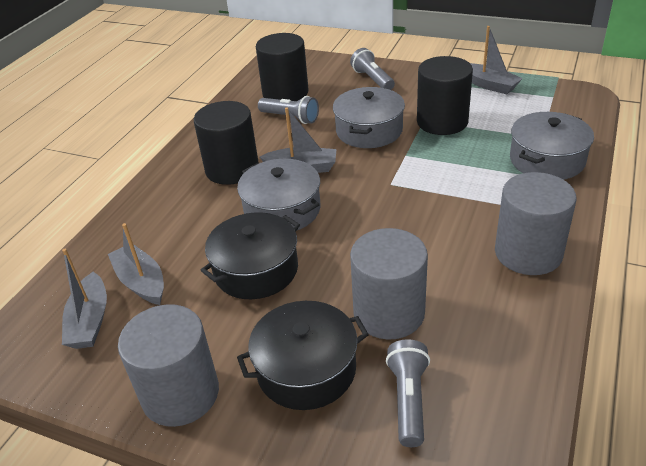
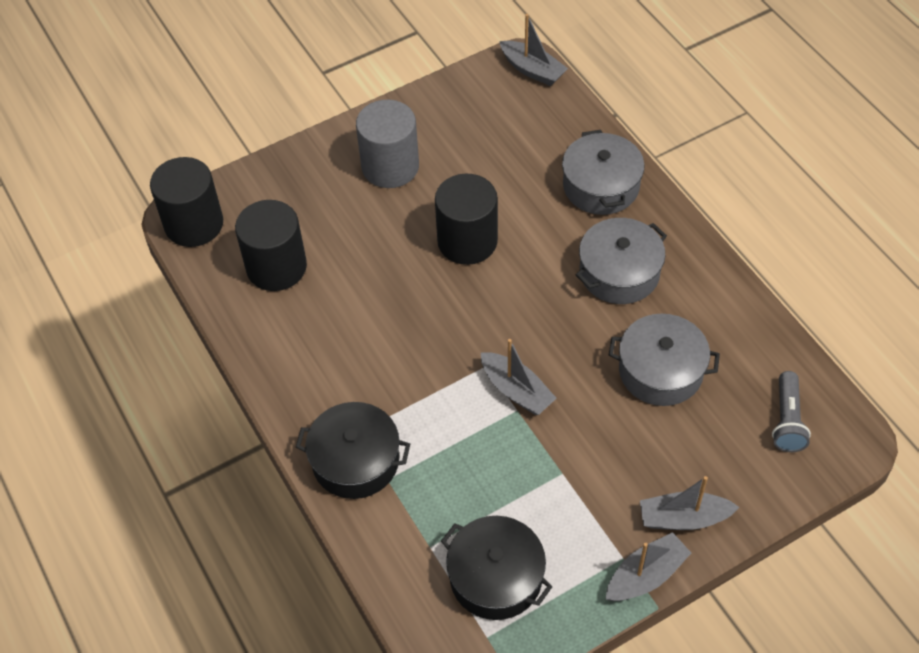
grey cylinder: [118,304,219,427] [350,228,428,340] [495,172,577,275] = 3 -> [356,100,419,188] = 1
grey flashlight: [258,96,319,124] [350,48,395,90] [386,339,430,447] = 3 -> [772,371,811,452] = 1

